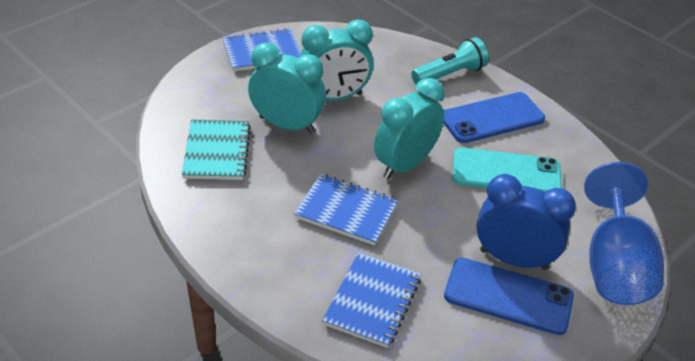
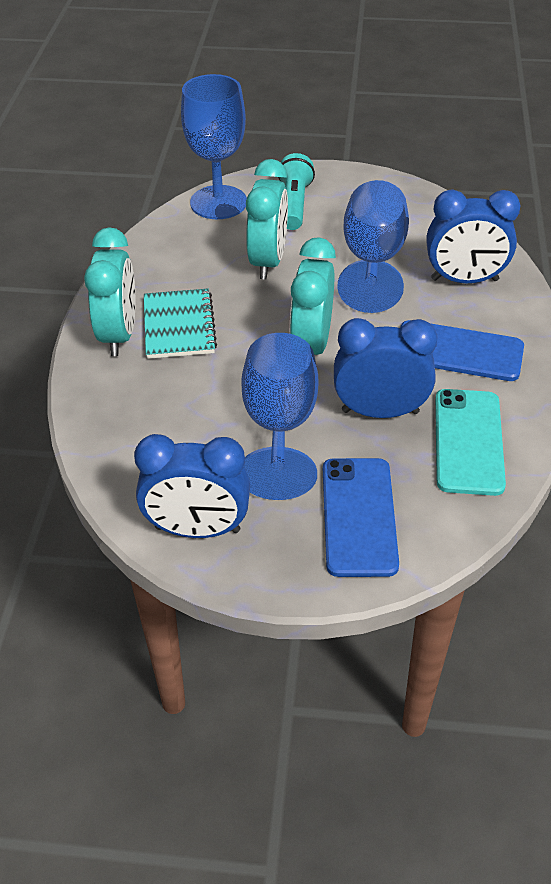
blue clock: [476,174,576,270] = 1 -> [134,434,250,538] [334,318,438,418] [427,189,520,283] = 3
blue goblet: [584,162,664,305] = 1 -> [181,74,247,219] [241,333,318,500] [337,180,409,313] = 3
blue notebook: [222,28,301,72] [294,174,399,246] [322,252,421,348] = 3 -> none = 0

